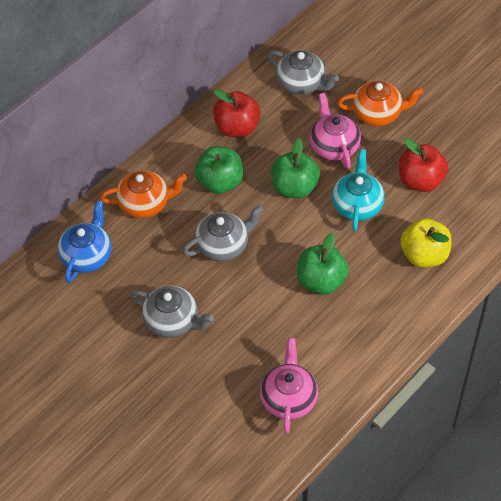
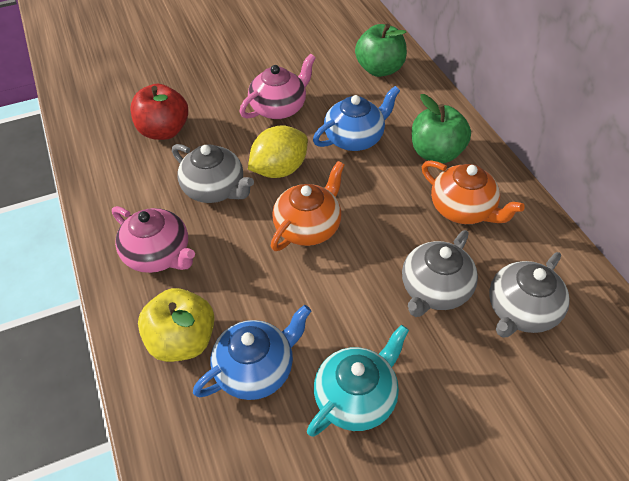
blue teapot: [57,200,112,283] = 1 -> [193,305,311,400] [313,86,400,151] = 2
green apple: [195,147,243,194] [271,138,320,199] [297,233,349,295] = 3 -> [355,24,407,77] [412,94,471,163] = 2
red apple: [213,89,261,137] [399,138,448,192] = 2 -> [131,84,188,140] = 1
yellow lemon: none = 0 -> [248,125,308,178] = 1

